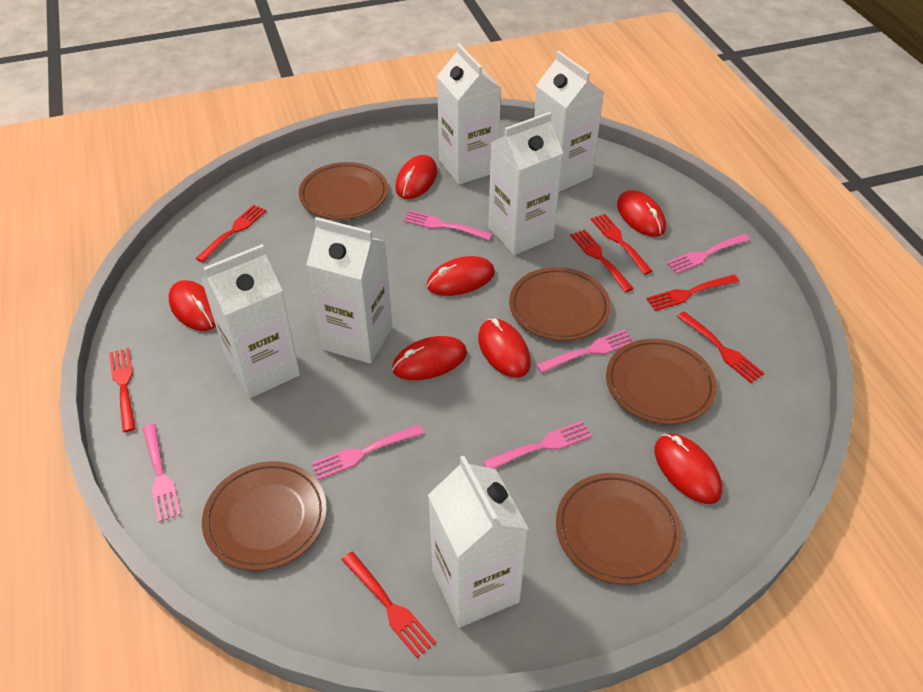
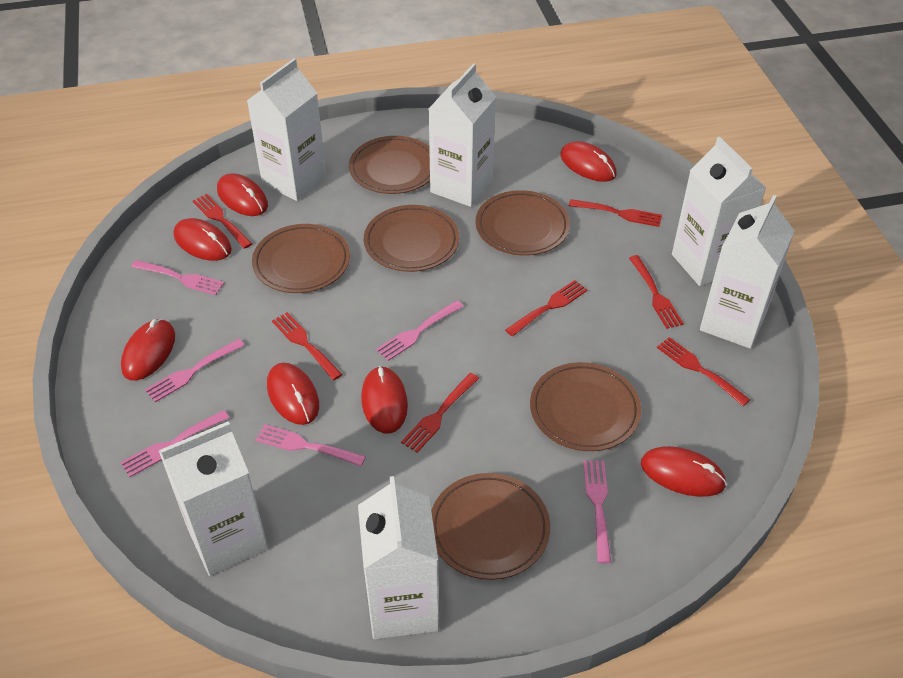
brown plate: [202,461,327,571] [299,162,388,220] [509,267,611,341] [556,473,681,585] [606,339,717,425] = 5 -> [252,224,350,293] [349,136,430,194] [364,205,459,272] [431,473,550,580] [476,190,570,256] [530,362,641,451] = 6

